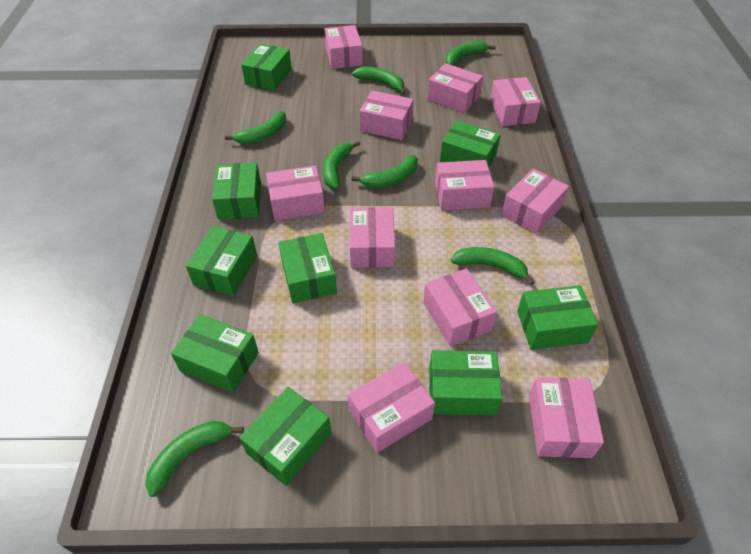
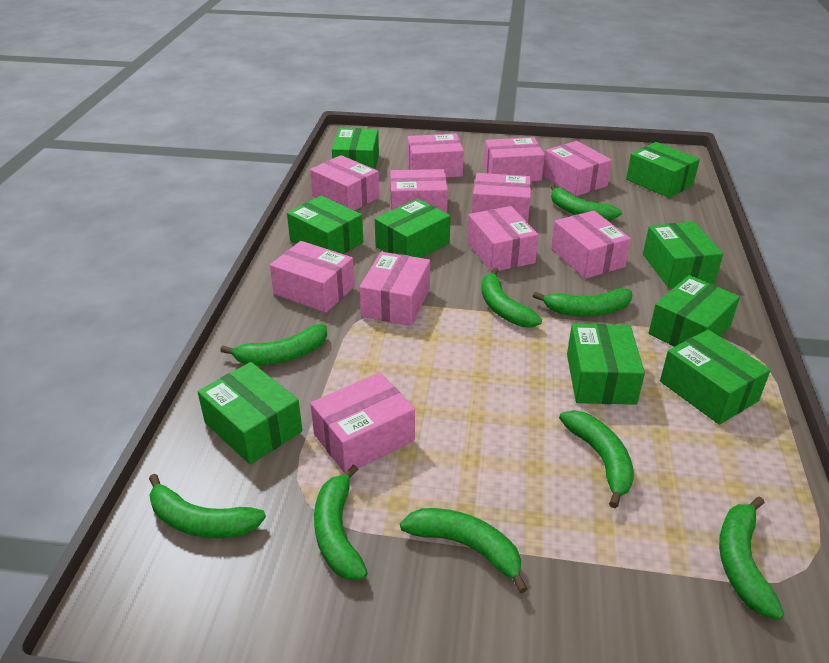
green banana: [145,421,244,497] [225,111,286,144] [323,141,360,189] [352,67,406,95] [352,155,418,188] [446,41,496,66] [451,247,535,285] = 7 -> [149,474,266,538] [220,324,327,365] [314,465,368,580] [400,508,528,594] [481,267,542,327] [533,288,632,316] [550,184,622,221] [559,410,634,508] [719,496,784,620] = 9

